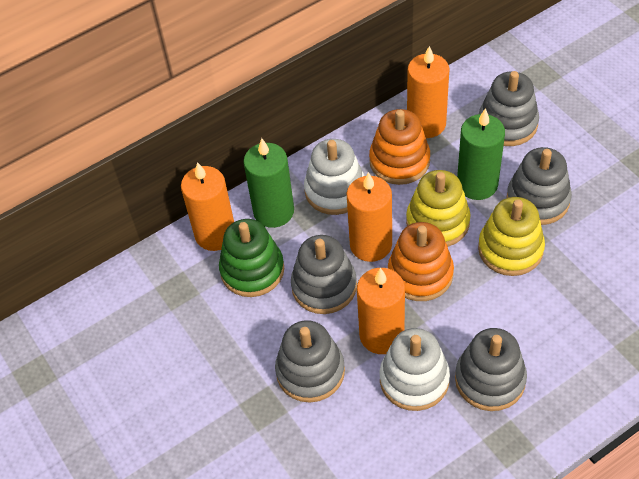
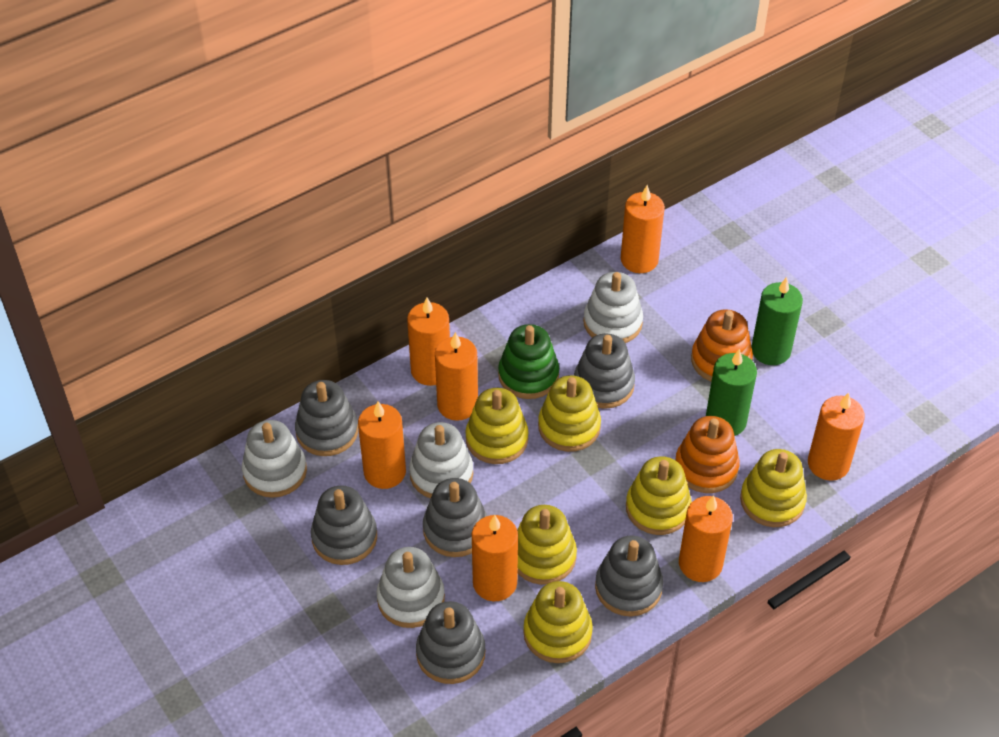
grey stacking toy: [275,320,345,402] [291,235,357,314] [455,328,527,411] [479,71,539,146] [507,147,572,225] = 5 -> [295,380,358,456] [311,485,377,565] [416,601,485,684] [423,478,487,557] [574,334,635,409] [595,536,663,616] = 6
orange candle: [181,162,234,251] [346,172,392,262] [357,268,405,354] [407,46,450,138] = 4 -> [358,401,406,489] [407,298,450,386] [435,332,478,421] [472,515,518,601] [621,185,665,273] [679,495,733,582] [808,392,865,481] = 7
white stacking toy: [304,139,364,215] [379,328,450,411] = 2 -> [242,420,307,498] [377,547,445,628] [409,422,473,498] [583,272,643,343] = 4
yellow stacking toy: [406,170,471,247] [478,197,545,276] = 2 -> [466,388,529,464] [517,505,577,585] [523,581,593,663] [538,375,601,452] [626,456,692,535] [740,449,807,527] = 6

